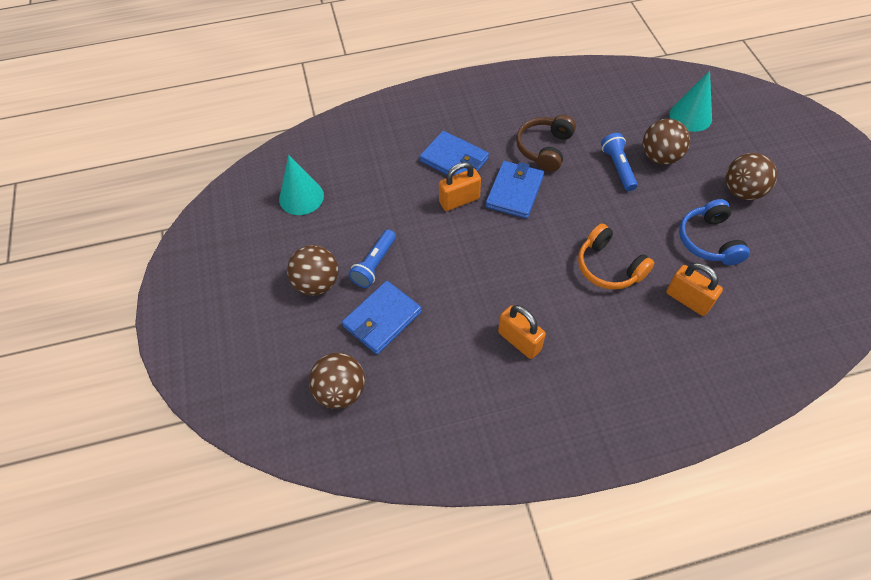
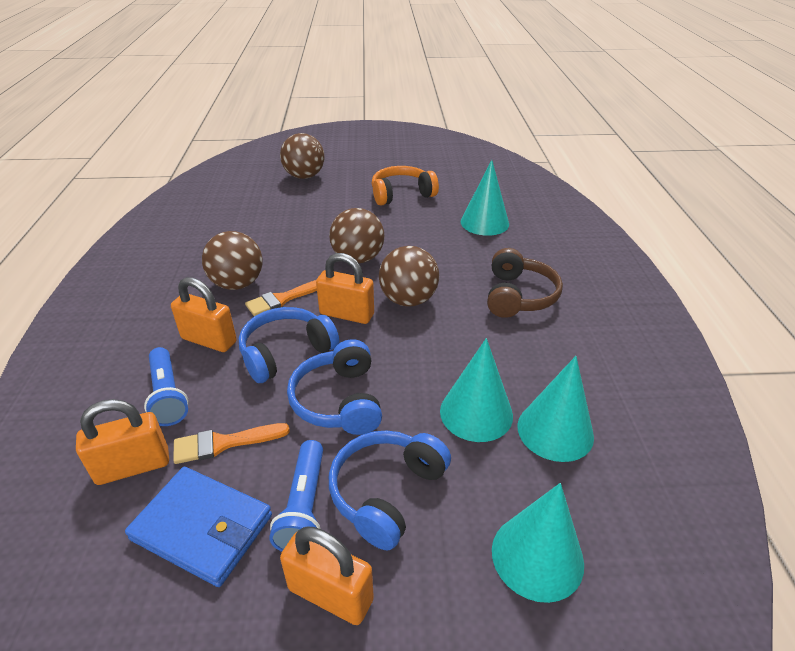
blue headphones: [679,199,750,265] = 1 -> [239,307,339,383] [287,339,382,435] [329,430,451,551] = 3
blue wallet: [342,281,422,354] [420,131,489,176] [486,161,544,219] = 3 -> [125,467,272,587] = 1
orange brush: none = 0 -> [173,423,290,464] [245,280,317,316] = 2
orange padlock: [439,162,481,211] [498,305,546,359] [666,263,723,316] = 3 -> [76,399,169,485] [171,277,237,352] [280,527,374,625] [316,253,374,324] = 4
turquoise cone: [279,155,324,215] [669,70,712,132] = 2 -> [440,338,513,442] [461,160,509,236] [492,483,584,603] [517,356,594,462] = 4

